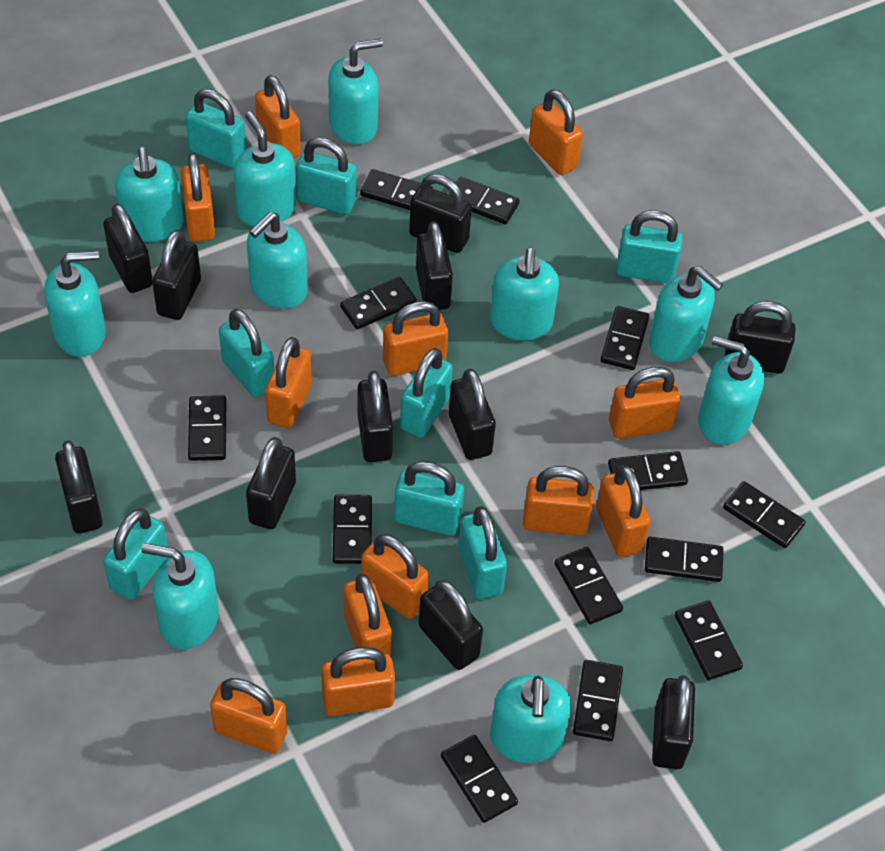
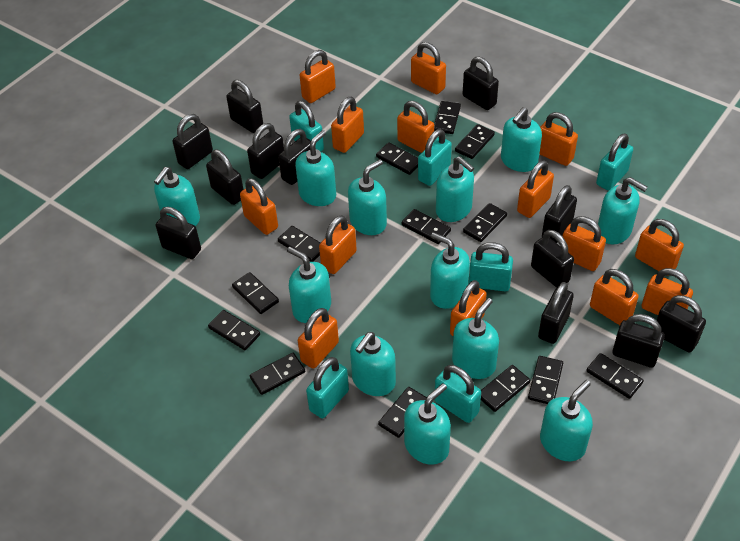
black padlock: [55,440,103,533] [103,203,153,293] [152,230,201,320] [246,437,296,529] [358,371,393,462] [409,174,472,253] [416,221,453,310] [419,580,483,670] [449,369,496,460] [652,675,695,769] [725,301,796,374] = 11 -> [156,207,201,259] [172,114,213,169] [206,150,244,205] [226,80,263,133] [247,123,284,179] [278,129,311,185] [463,56,499,110] [531,230,574,288] [538,282,574,344] [542,185,577,243] [612,314,665,368] [657,295,706,353] = 12
orange padlock: [181,153,215,242] [210,678,288,754] [255,75,301,158] [265,337,312,428] [321,647,395,716] [344,573,392,657] [361,534,429,619] [383,301,448,376] [523,466,594,536] [529,89,583,175] [596,465,651,557] [609,367,681,439] = 12 -> [240,178,278,235] [298,308,339,369] [300,50,336,103] [319,215,357,274] [331,97,364,153] [397,101,434,153] [411,42,446,94] [450,280,487,336] [517,160,554,218] [539,112,578,166] [562,216,606,271] [590,269,639,325] [635,219,684,276] [642,268,693,315] = 14
turquoise padlock: [103,509,168,600] [186,89,246,169] [219,309,274,397] [296,137,357,215] [394,461,464,536] [400,348,453,438] [459,506,507,599] [616,210,683,283] = 8 -> [289,101,324,152] [306,357,349,418] [418,129,452,186] [434,365,481,423] [469,242,513,291] [596,133,633,191] = 6
turquoise soap dispenser: [44,251,106,357] [115,147,184,242] [141,543,219,649] [234,111,296,227] [247,212,308,309] [328,38,383,145] [490,247,559,340] [490,675,572,763] [649,266,723,362] [698,336,764,445] = 10 -> [154,167,200,226] [287,247,331,323] [295,130,336,206] [348,159,387,235] [350,332,396,396] [404,383,451,465] [430,232,470,309] [436,156,474,222] [452,298,499,379] [501,107,542,172] [540,380,593,461] [598,177,648,245] = 12

